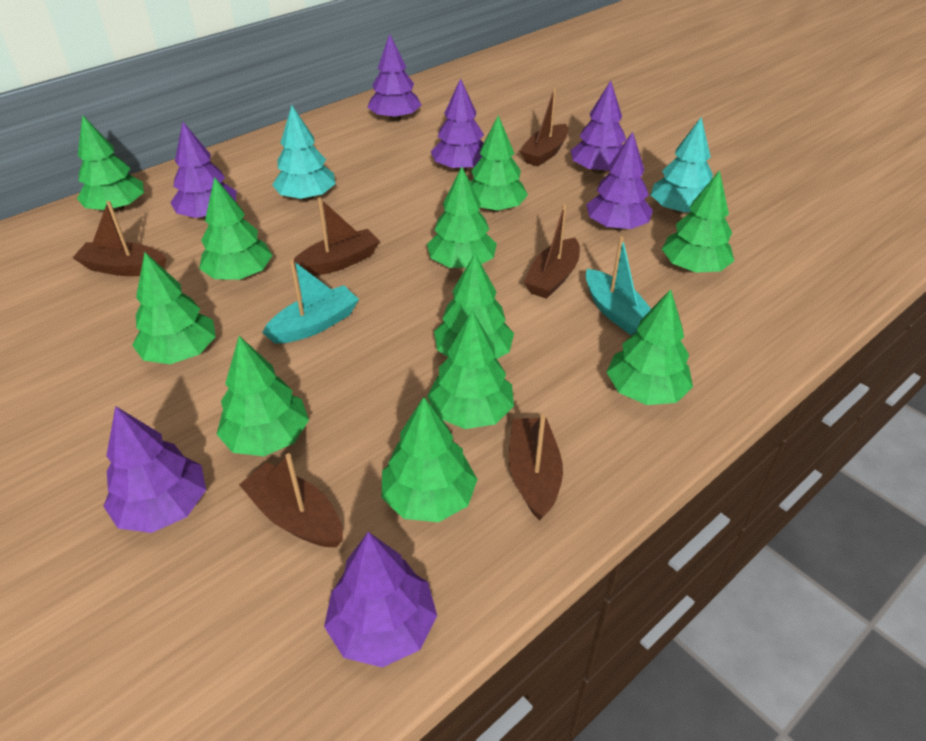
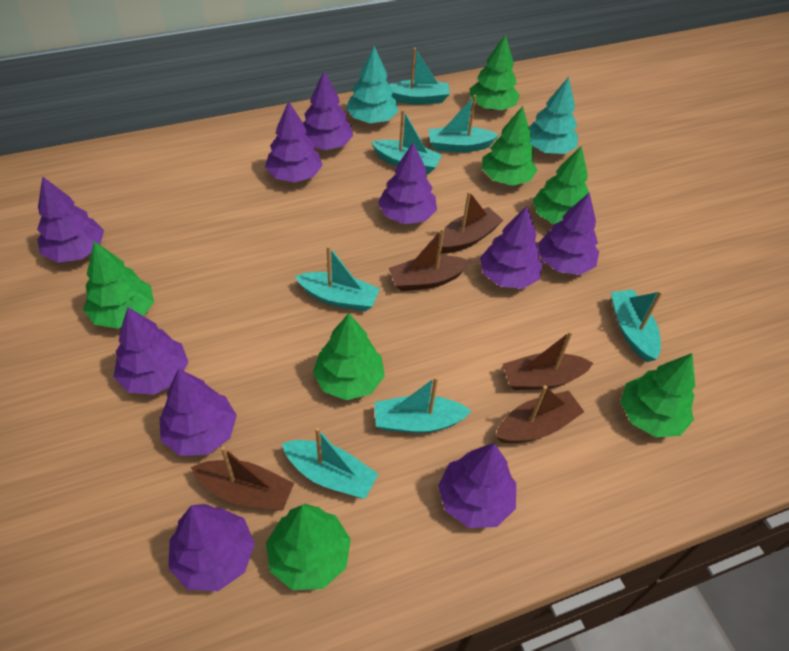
brown boat: [73,201,167,276] [239,453,343,547] [294,197,380,276] [509,414,563,520] [520,88,568,166] [524,204,580,299] = 6 -> [191,446,294,511] [389,228,471,291] [438,191,503,253] [496,385,584,443] [503,331,593,390] = 5
green tree: [77,115,144,212] [132,252,216,364] [199,177,273,280] [217,336,309,456] [382,397,478,522] [427,167,497,268] [427,310,514,429] [434,253,514,359] [470,115,528,212] [607,289,693,405] [662,170,734,273] = 11 -> [83,241,154,329] [266,504,351,590] [313,313,385,400] [470,34,520,110] [482,106,537,186] [533,146,589,224] [620,353,695,437] = 7
purple tree: [103,406,206,533] [170,122,236,219] [324,532,437,667] [368,34,421,121] [431,78,484,171] [571,81,626,174] [586,132,653,230] = 7 -> [37,176,104,263] [114,307,188,395] [160,369,237,456] [168,504,255,591] [265,101,323,183] [303,71,353,150] [378,143,437,224] [438,443,516,528] [480,206,543,289] [538,192,599,275] = 10
turquoise boat: [262,259,359,344] [586,236,651,335] = 2 -> [282,427,378,499] [295,245,380,311] [371,109,442,174] [375,376,472,433] [389,48,450,104] [428,95,499,152] [611,289,663,362] = 7

